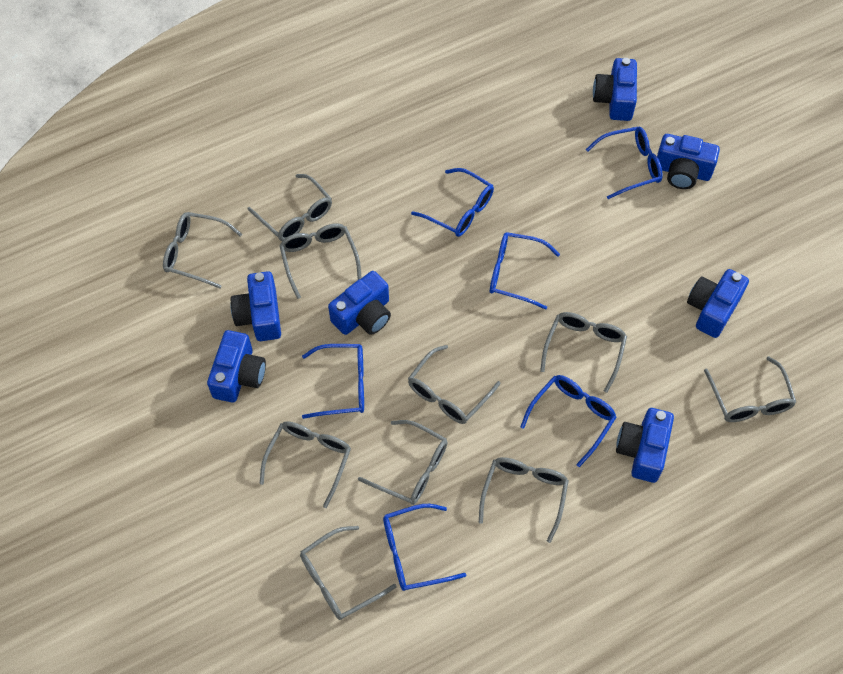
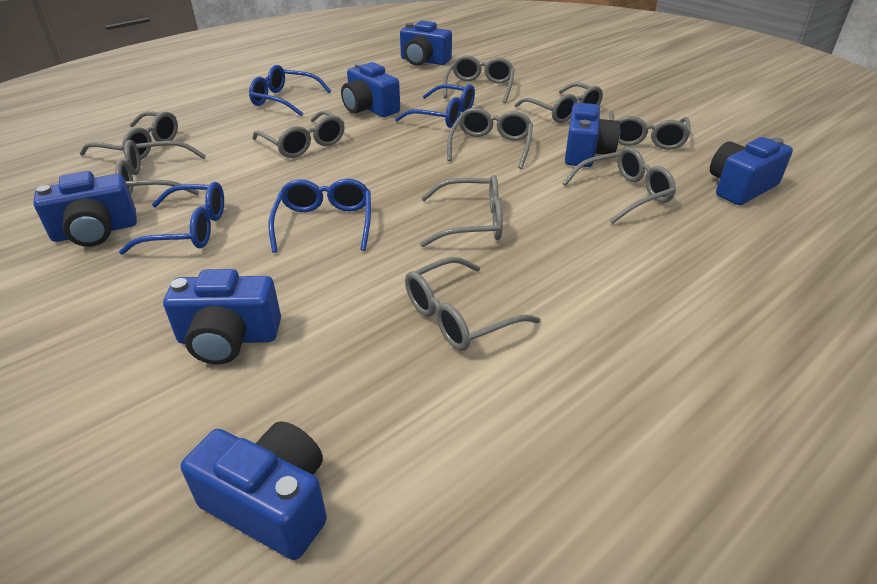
blue glasses: [302,344,364,419] [383,504,466,591] [411,168,494,237] [490,232,560,310] [520,375,617,467] [586,127,663,199] = 6 -> [119,182,224,255] [249,65,331,117] [268,179,371,253] [395,84,475,128] = 4

